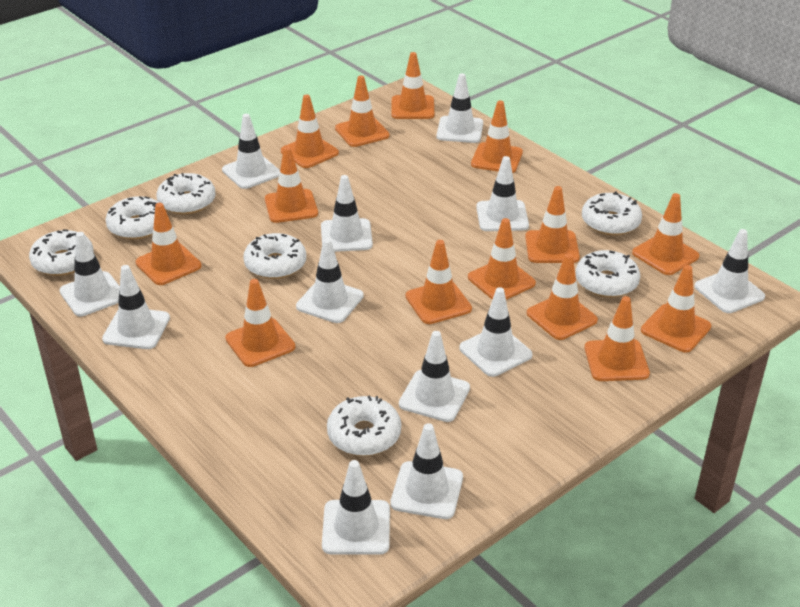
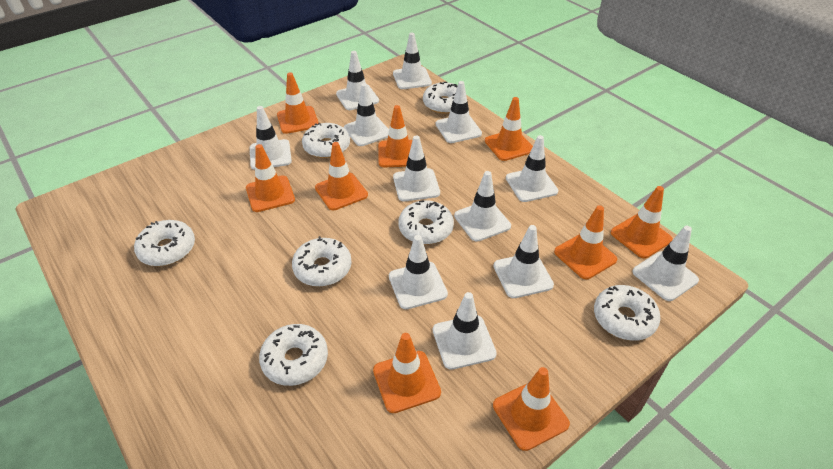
orange traffic cone: [136,203,202,285] [225,279,295,367] [265,147,318,223] [281,95,339,168] [335,75,390,147] [391,52,435,119] [406,240,472,324] [468,218,536,300] [471,101,523,173] [525,186,580,263] [527,253,598,340] [585,296,650,381] [632,193,699,275] [641,265,711,353] = 14 -> [246,144,295,212] [277,72,319,134] [315,142,368,210] [373,333,441,413] [378,105,412,167] [485,97,533,161] [493,367,570,451] [554,205,617,279] [611,186,673,258] = 9

